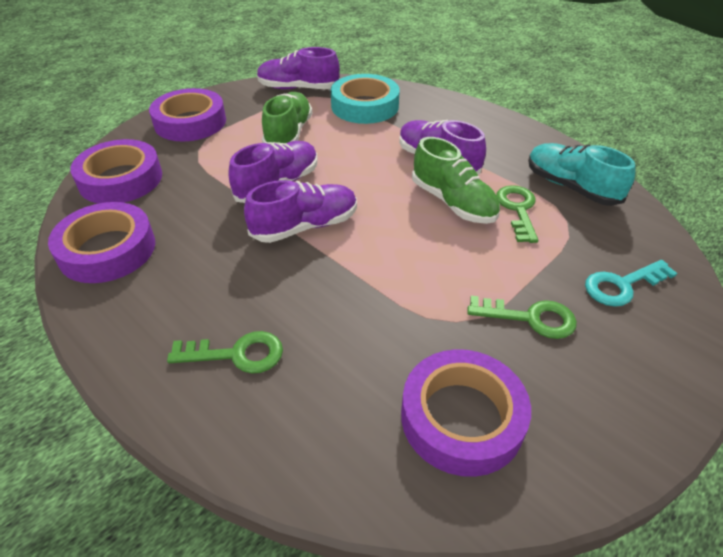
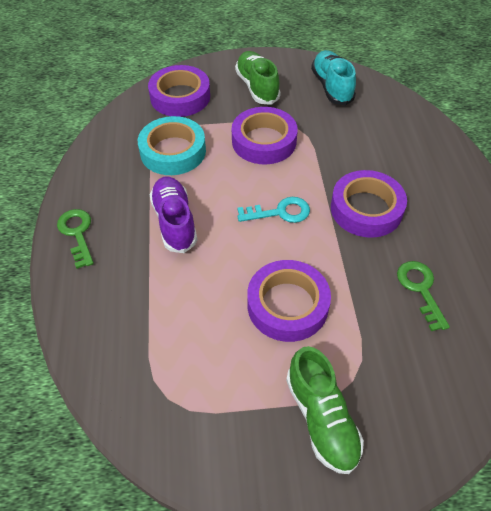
green key: [167,331,283,374] [467,296,577,339] [496,185,538,243] = 3 -> [57,209,94,269] [397,261,450,331] = 2
purple shoe: [228,141,317,203] [244,180,357,243] [257,47,340,89] [399,120,486,174] = 4 -> [150,177,197,253] = 1

